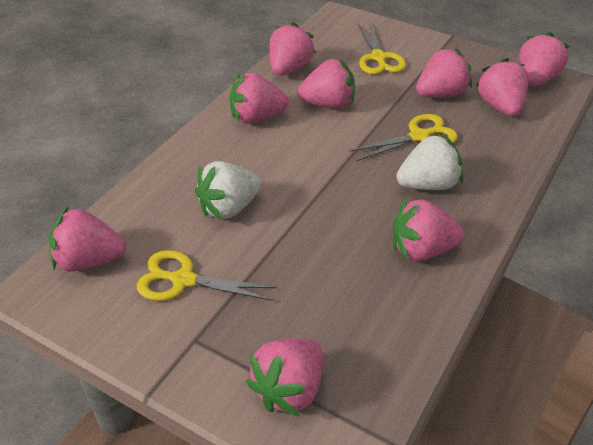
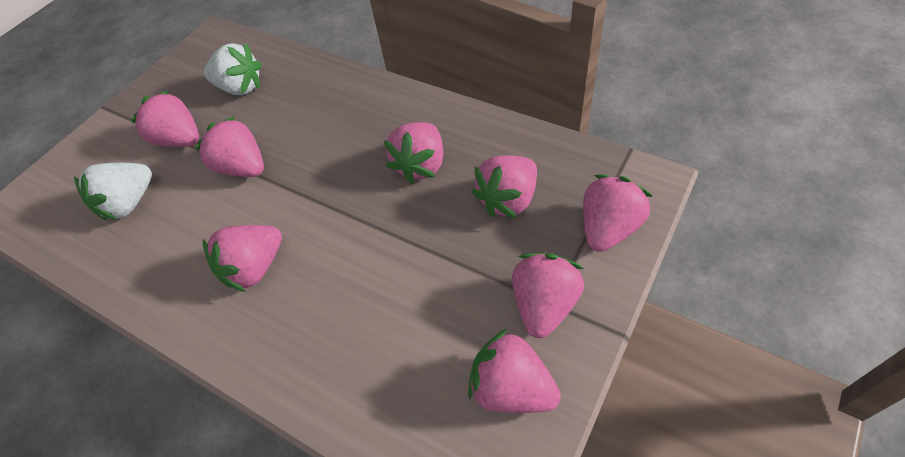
pink strawberry: [49,207,126,272] [230,72,289,124] [246,338,323,416] [270,22,316,76] [297,59,355,109] [393,199,465,261] [416,48,472,98] [476,58,529,116] [519,32,570,86] = 9 -> [131,90,199,147] [195,116,264,177] [203,225,282,292] [384,122,443,184] [468,329,561,413] [472,155,537,219] [512,253,584,338] [583,174,652,252] = 8
yellow scissors: [137,250,277,301] [349,114,458,161] [358,23,406,74] = 3 -> none = 0

